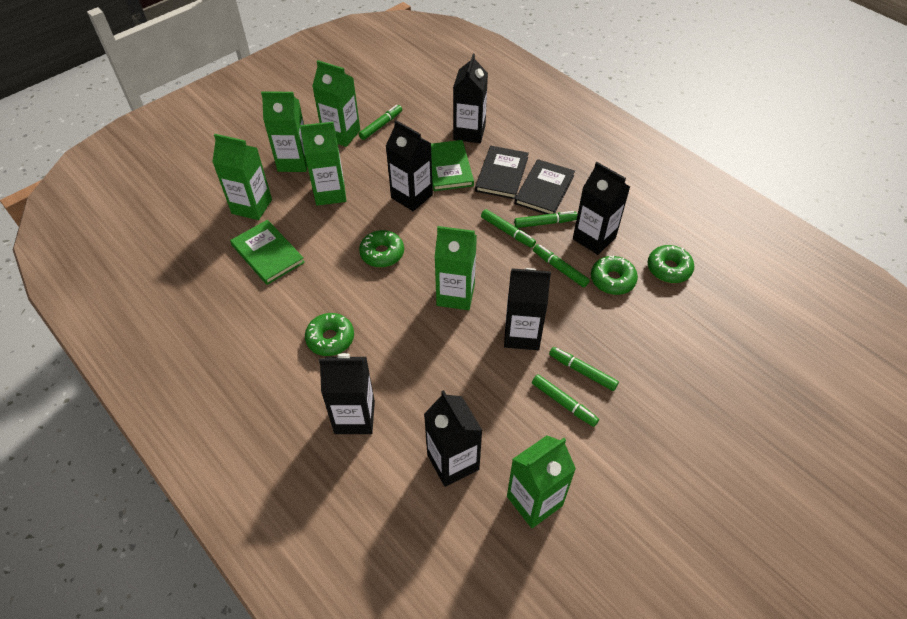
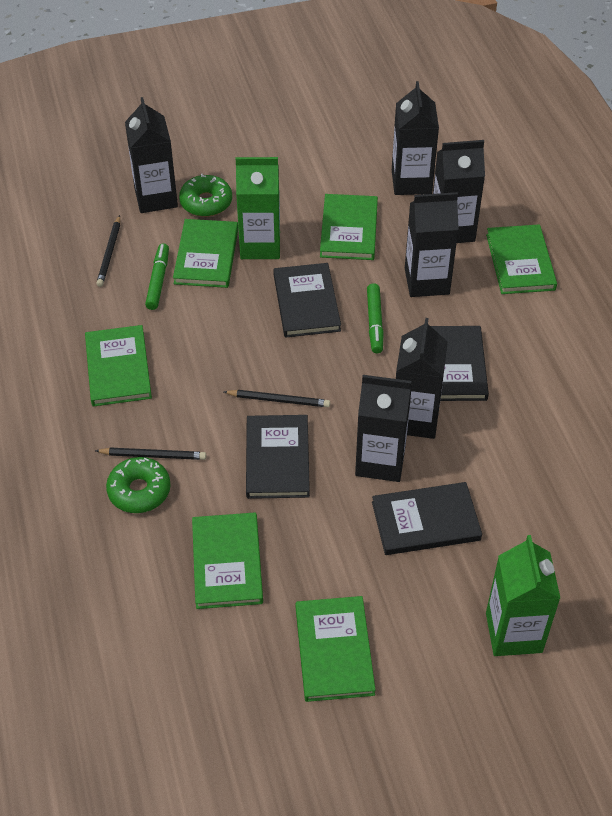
black book: [475,146,529,199] [514,159,575,214] = 2 -> [246,415,310,499] [273,263,341,338] [372,482,482,555] [431,326,489,401] = 4
black pencil: none = 0 -> [95,447,206,460] [96,215,120,287] [224,390,330,407] = 3
green book: [230,220,305,285] [431,140,474,191] = 2 -> [85,325,152,407] [173,219,238,288] [192,512,263,609] [295,596,376,702] [320,194,378,260] [486,224,557,294] = 6
green carton: [212,134,272,220] [261,92,307,172] [300,122,346,206] [312,60,360,147] [434,226,477,310] [507,435,576,528] = 6 -> [236,157,280,259] [486,535,561,656] = 2
green donut: [305,313,354,356] [359,230,404,268] [591,256,638,295] [648,245,694,283] = 4 -> [106,457,171,513] [179,174,232,217] = 2
green marker: [359,105,402,140] [481,209,536,248] [514,211,578,228] [532,374,599,427] [533,244,590,288] [549,347,619,391] = 6 -> [145,243,169,310] [367,283,384,353] = 2

